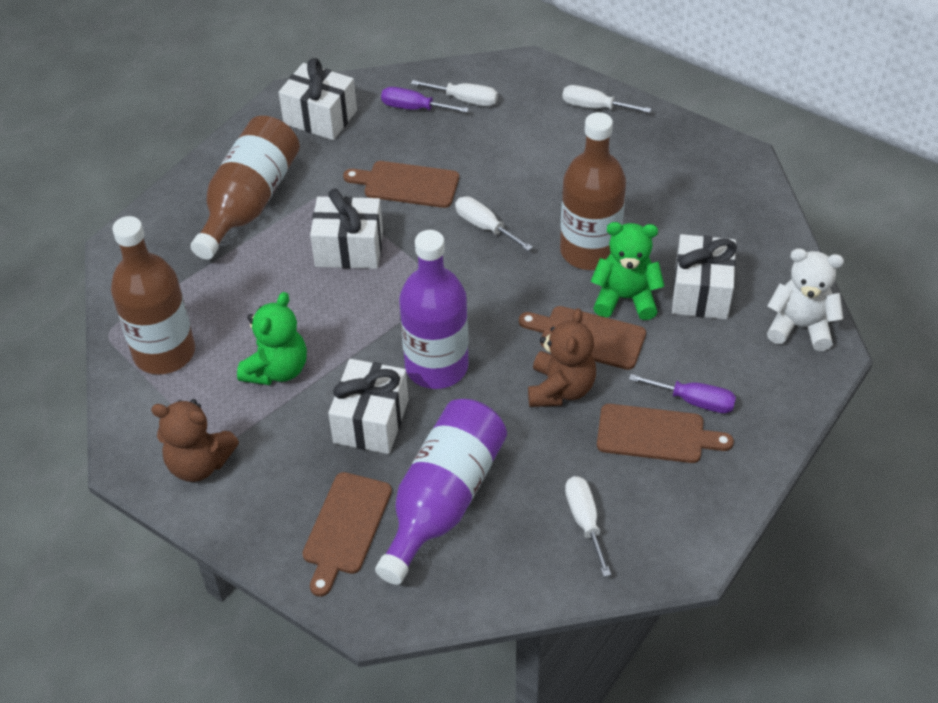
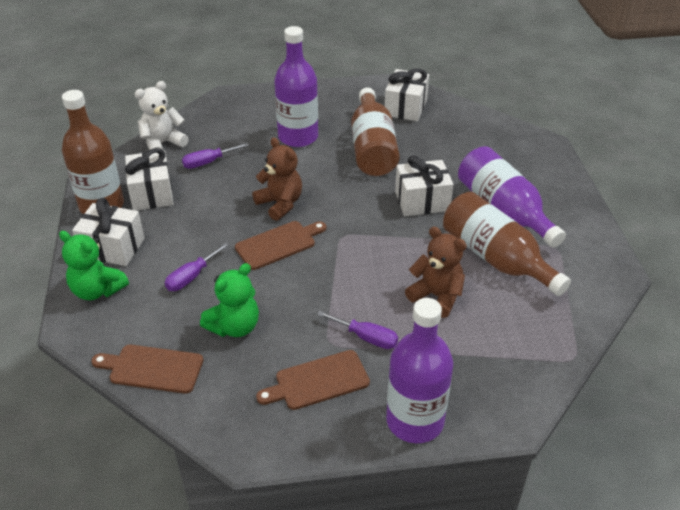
brown cutting board: [302,472,392,597] [343,161,459,208] [519,306,646,370] [597,404,734,463] = 4 -> [91,345,203,394] [235,221,326,270] [256,350,370,410] = 3
purple bottle: [375,399,507,585] [399,230,469,389] = 2 -> [274,26,318,147] [386,298,453,443] [458,146,566,248] = 3
purple screwdriver: [381,87,469,113] [629,374,736,413] = 2 -> [165,242,229,291] [182,143,249,169] [317,311,398,349] = 3
white screwdriver: [411,80,498,106] [455,197,533,251] [562,85,651,113] [565,476,611,577] = 4 -> none = 0

